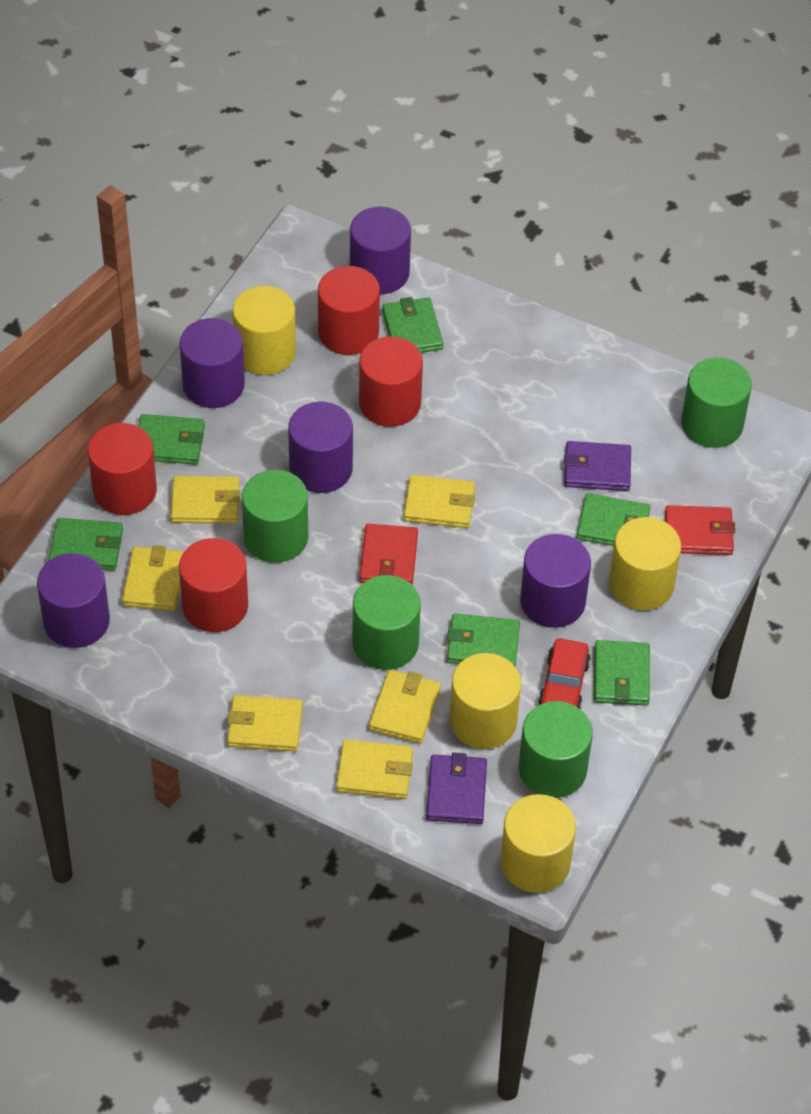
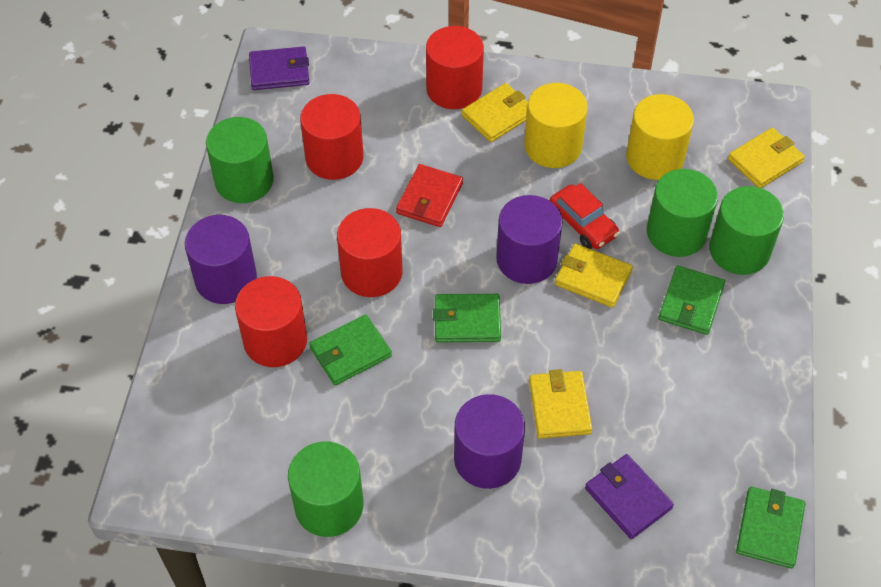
green wallet: [49,518,123,571] [138,414,205,465] [382,297,443,353] [447,613,520,667] [577,493,650,546] [594,640,650,706] = 6 -> [309,314,392,385] [433,294,501,342] [659,266,725,335] [736,487,805,568] = 4
purple cylinder: [37,553,110,648] [179,318,245,408] [288,401,353,493] [350,207,411,294] [520,534,591,628] = 5 -> [185,215,257,304] [454,394,525,489] [496,195,563,284] = 3
red wallet: [359,524,418,585] [665,505,735,555] = 2 -> [396,164,463,227] = 1
yellow cylinder: [232,286,296,375] [449,653,521,749] [500,794,576,893] [609,517,681,611] = 4 -> [524,83,588,168] [626,94,694,180] = 2
yellow wallet: [122,545,184,611] [171,476,240,524] [227,695,303,752] [336,739,413,799] [369,670,441,744] [404,475,475,528] = 6 -> [462,83,528,142] [529,369,592,439] [555,243,633,308] [728,128,805,188] = 4

